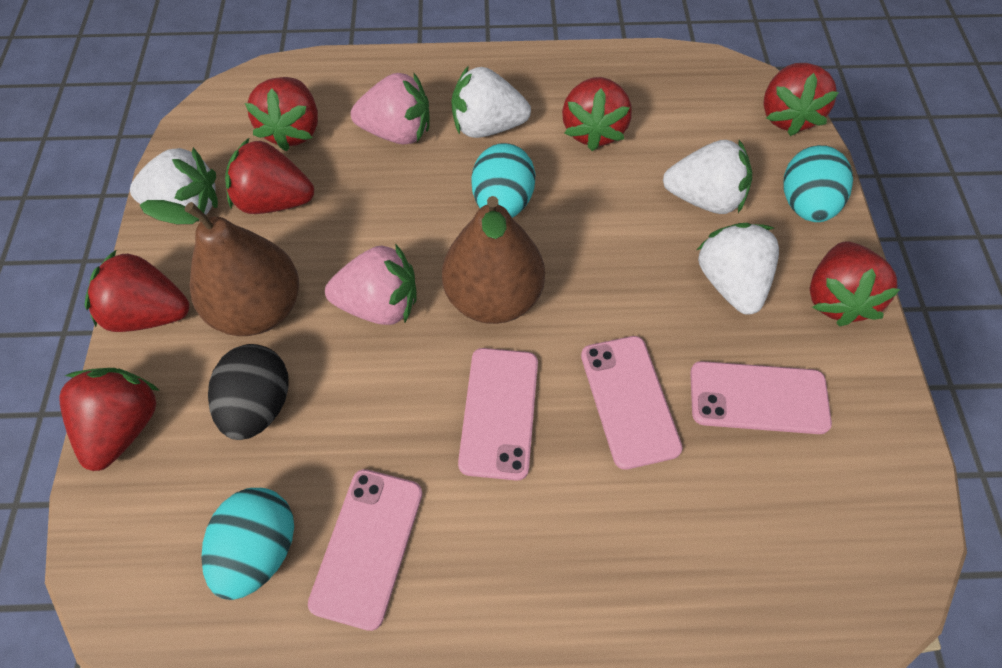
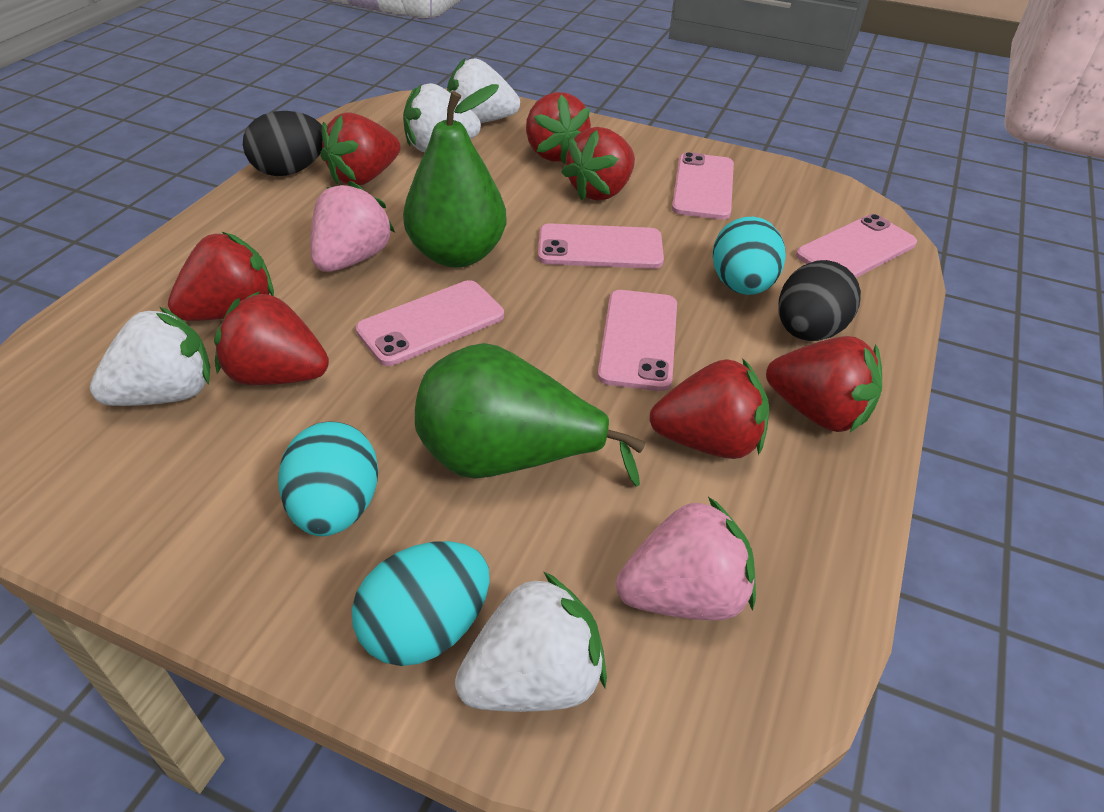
black egg: [208,344,289,440] = 1 -> [243,111,323,176] [779,260,861,341] = 2
brown pear: [140,200,299,336] [442,196,545,324] = 2 -> none = 0
green pear: none = 0 -> [403,84,506,268] [415,343,645,487] = 2
pink phone: [308,469,422,631] [458,348,538,481] [581,336,683,470] [690,361,832,434] = 4 -> [355,280,504,366] [538,223,664,269] [597,290,677,391] [672,152,734,220] [796,214,917,278] = 5

